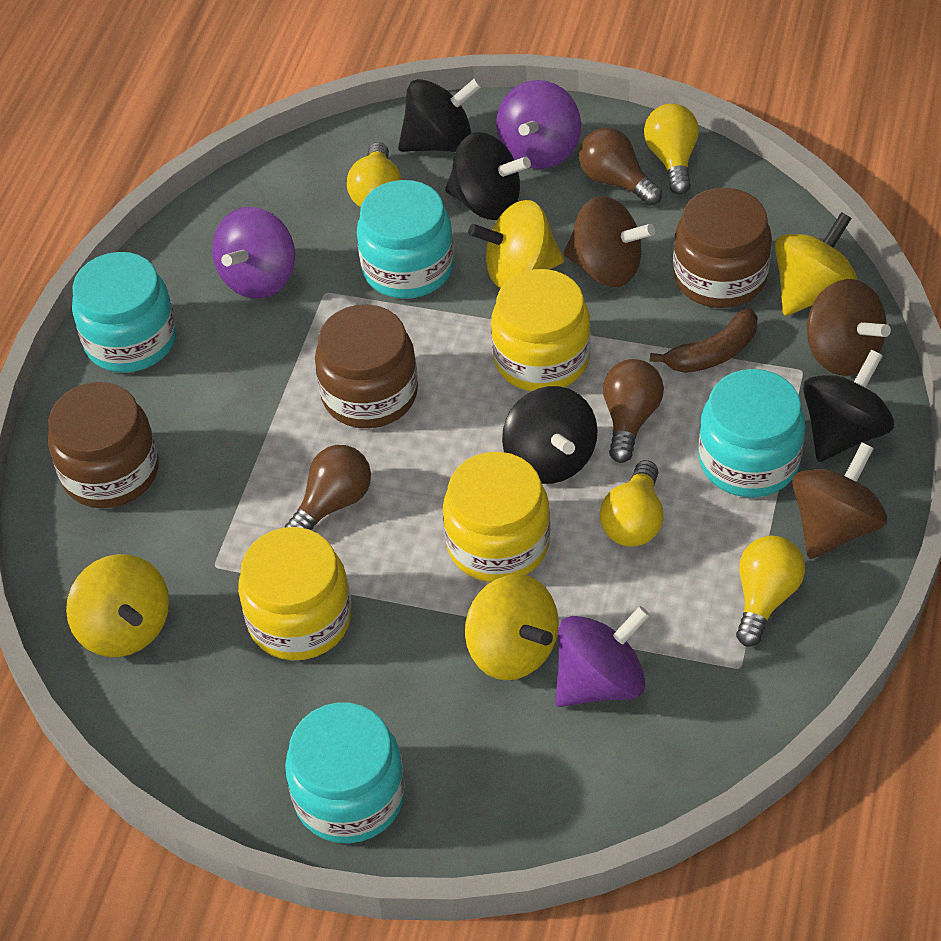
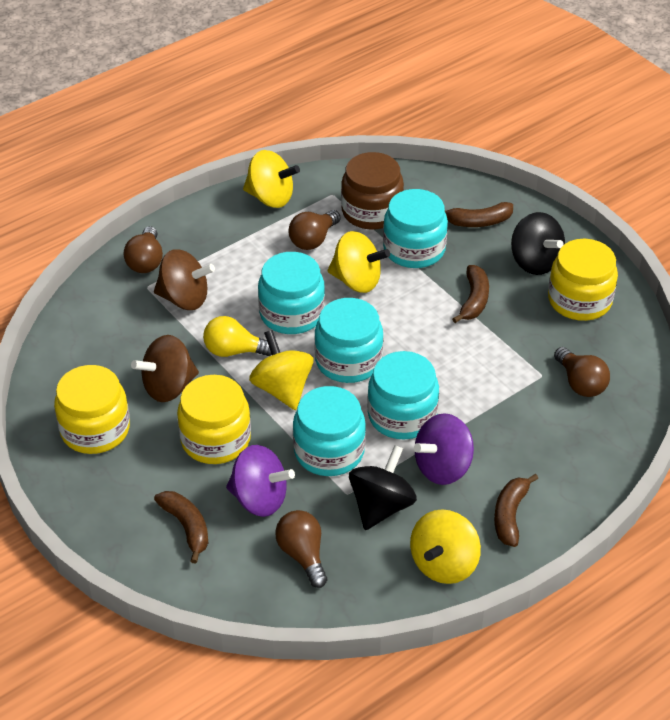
black spinning top: [398,78,482,152] [445,132,531,220] [502,386,598,484] [803,350,894,462] = 4 -> [349,445,417,530] [511,212,565,275] = 2
brown banana: [650,308,758,373] = 1 -> [154,491,208,564] [445,202,513,227] [452,265,489,323] [494,474,538,547] = 4
brown jar: [48,382,159,508] [315,304,418,428] [673,188,772,308] = 3 -> [341,152,404,230] = 1
brown light bulb: [285,445,371,530] [579,128,662,206] [603,359,664,463] = 3 -> [123,226,163,273] [275,510,327,588] [289,210,341,250] [554,347,610,397] = 4
brown spinning top: [564,196,655,287] [792,442,887,559] [806,279,891,376] = 3 -> [131,335,199,402] [154,249,215,310] = 2
purple spinning top: [212,207,295,299] [496,80,581,169] [555,606,650,707] = 3 -> [226,445,295,517] [414,413,474,485] = 2
turquoise jar: [72,252,177,373] [285,703,405,844] [357,180,454,299] [699,369,805,497] = 4 -> [258,252,325,334] [293,386,366,476] [314,298,383,383] [367,351,439,439] [383,189,448,268] = 5
yellow light bulb: [347,142,402,207] [600,460,663,547] [644,103,699,195] [736,535,805,647] = 4 -> [203,316,272,357] = 1

